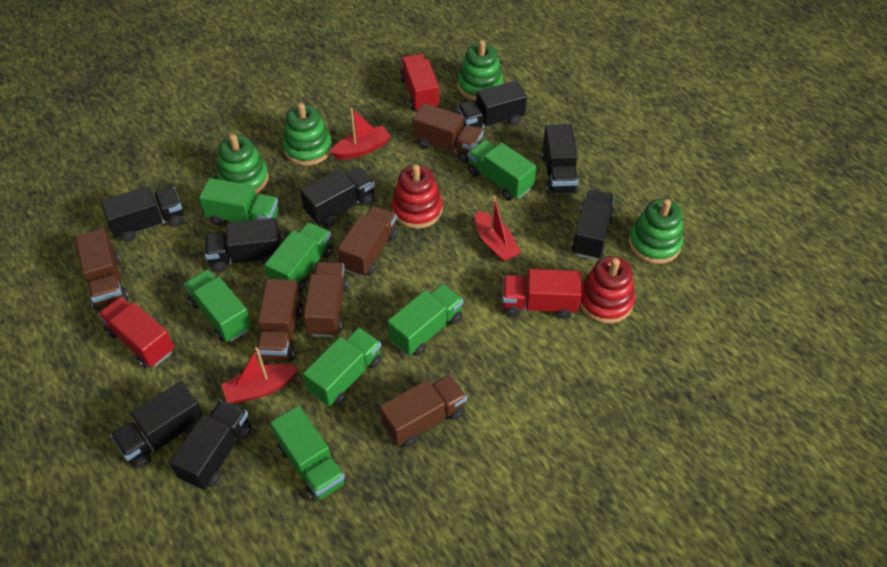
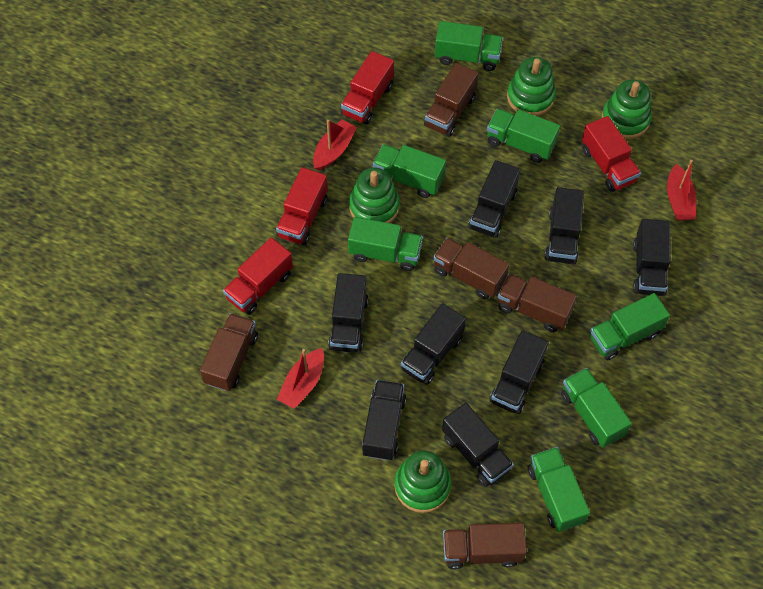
brown truck: [75,228,129,310] [256,279,302,362] [303,262,348,337] [337,206,398,277] [379,375,467,447] [413,103,483,163] = 6 -> [200,313,258,391] [424,63,478,137] [433,238,509,299] [443,523,527,569] [498,274,577,332] = 5
red stacking toy: [392,165,443,229] [579,256,635,323] = 2 -> none = 0
red truck: [98,297,174,368] [400,54,440,111] [502,269,582,319] = 3 -> [223,238,293,315] [276,167,328,245] [341,51,394,125] [582,116,641,192] = 4

